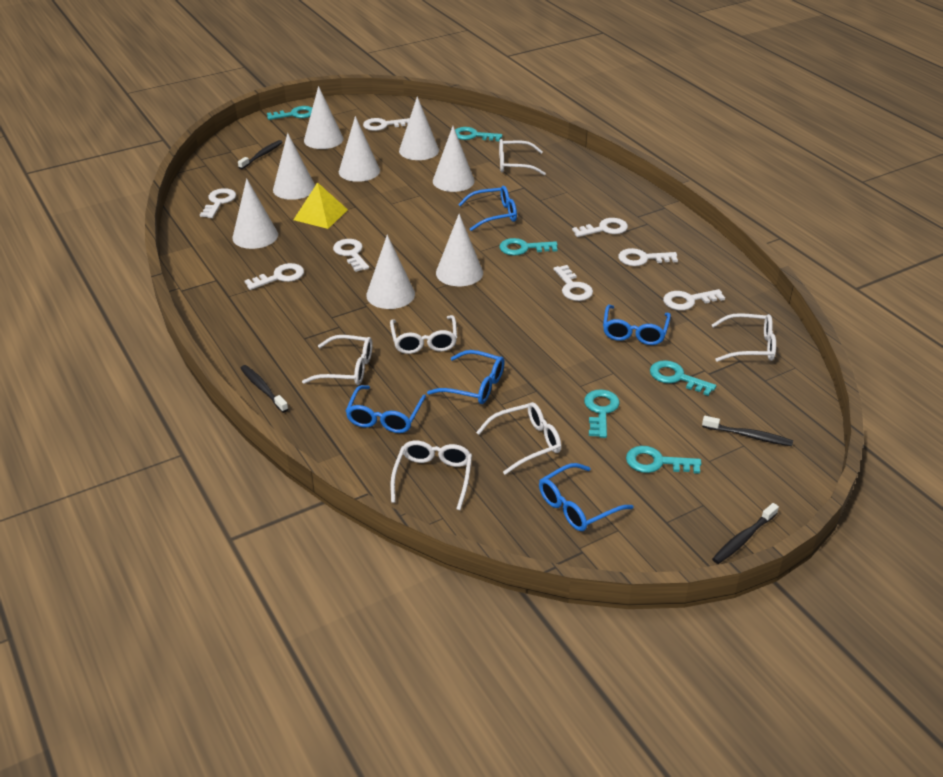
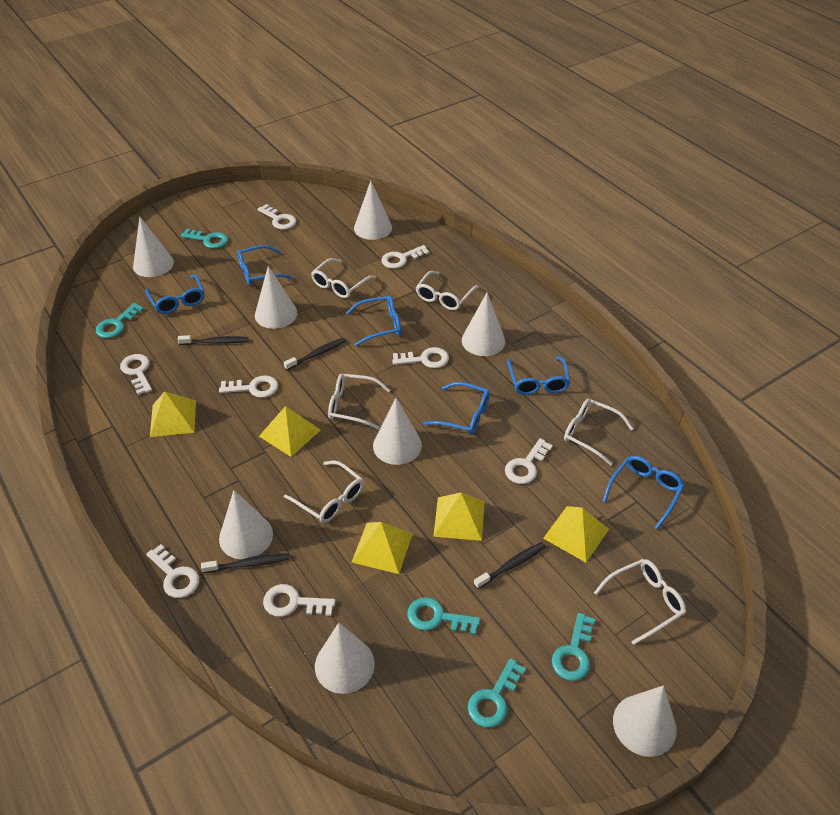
blue glasses: [346,385,426,433] [427,350,505,404] [458,186,517,231] [539,463,634,531] [603,305,671,345] = 5 -> [145,275,204,314] [237,245,292,285] [346,296,401,346] [424,382,490,435] [507,356,570,395] [603,456,684,530] = 6
turquoise key: [267,106,312,120] [455,127,503,141] [499,238,558,256] [584,389,620,438] [626,446,702,474] [650,360,716,396] = 6 -> [96,303,144,338] [181,229,228,249] [408,597,480,635] [468,658,526,727] [552,613,595,681] = 5
yellow pyramid: [294,182,348,229] = 1 -> [150,391,196,437] [259,406,321,457] [352,522,413,574] [433,492,485,541] [543,506,609,562] = 5

